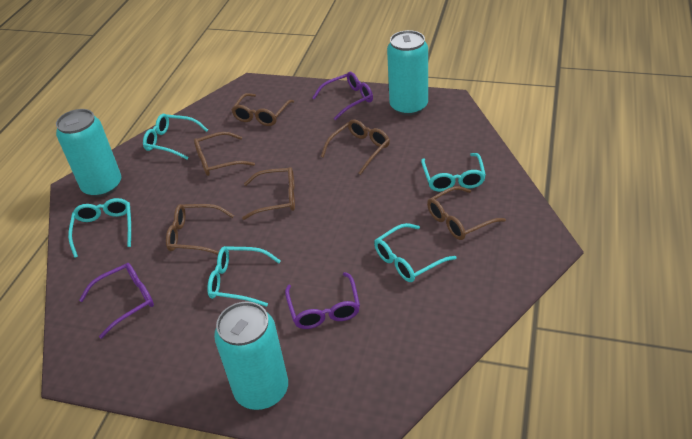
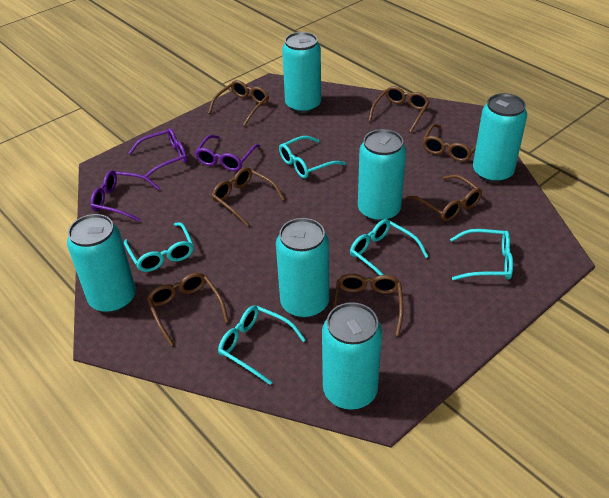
brown glasses: [166,204,234,255] [194,132,255,176] [231,93,294,126] [242,167,295,220] [321,119,390,175] [427,186,506,240] = 6 -> [147,273,229,346] [208,80,269,126] [212,167,285,226] [333,274,403,336] [368,86,430,133] [407,174,482,221] [423,124,477,162] = 7
turquoise can: [56,109,121,197] [214,302,288,410] [387,30,428,116] = 3 -> [67,214,136,313] [276,218,329,318] [282,32,321,113] [322,302,382,410] [358,129,406,222] [473,93,527,183] = 6

